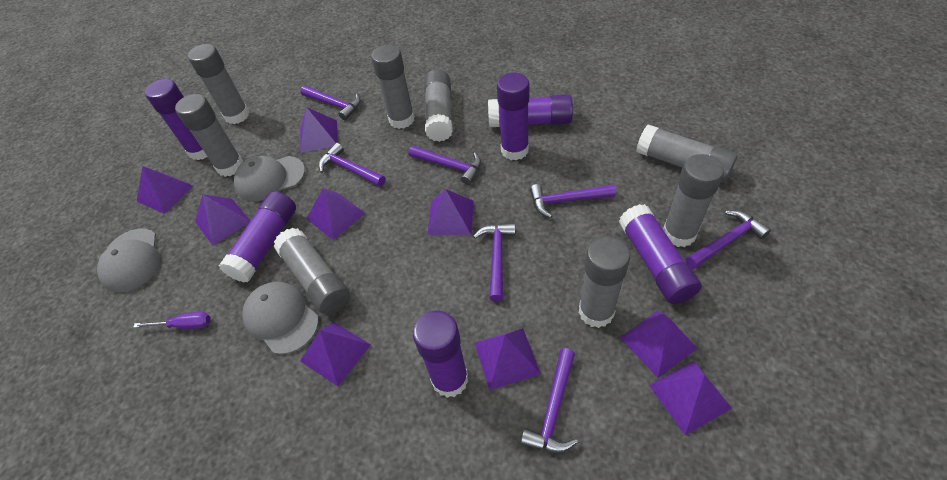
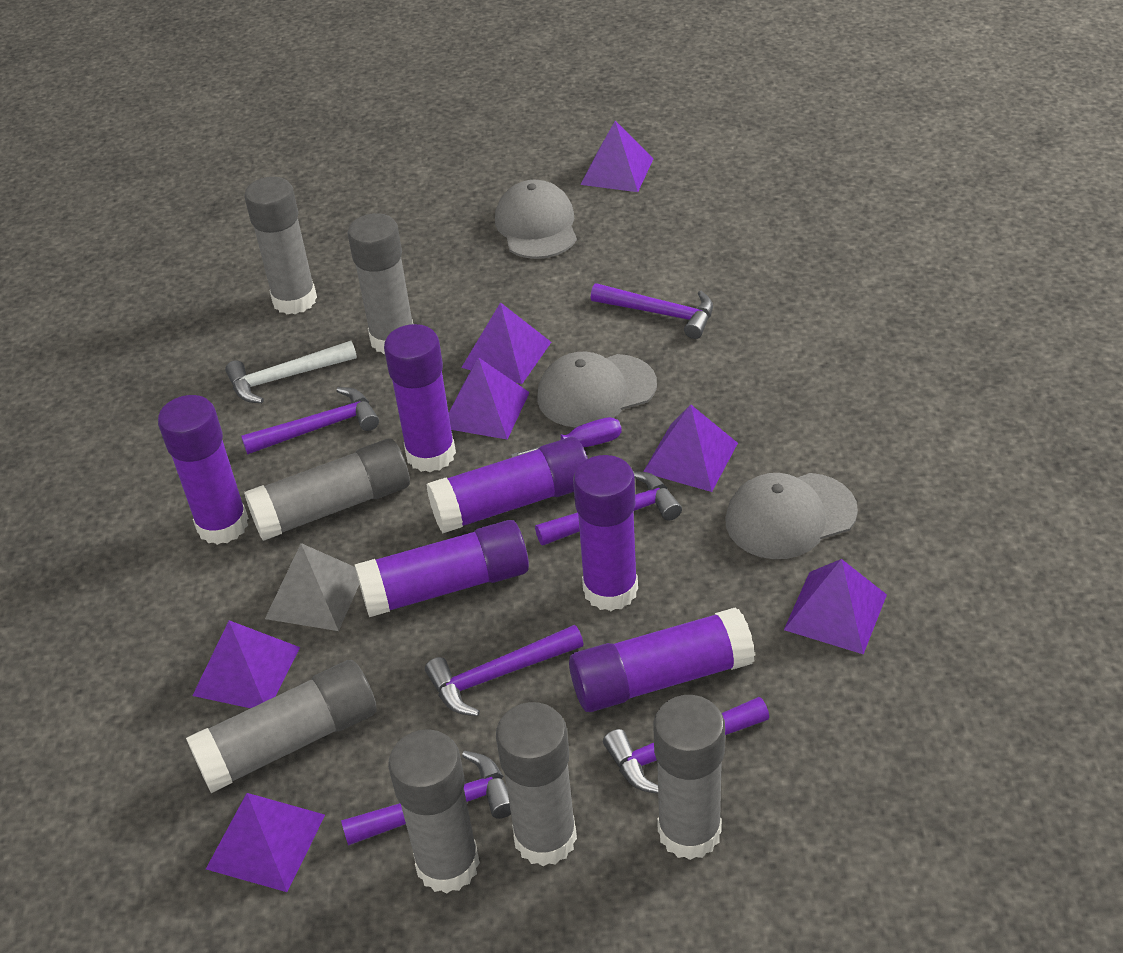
grey glue stick: [175,94,243,177] [188,44,249,124] [274,228,350,315] [371,45,415,129] [424,69,453,142] [579,236,630,328] [636,125,738,183] [663,154,724,247] = 8 -> [186,660,377,793] [244,177,317,314] [244,439,410,541] [348,213,413,354] [388,729,480,894] [496,702,577,866] [654,695,725,860] = 7
grey pyramid: none = 0 -> [265,543,359,631] = 1
purple hammer: [300,86,361,120] [319,143,386,187] [408,146,481,185] [473,223,515,302] [521,348,578,453] [530,184,616,218] [686,210,771,269] = 7 -> [241,387,379,454] [341,751,511,846] [425,625,584,716] [535,471,682,546] [591,283,713,339] [603,697,769,794] = 6
purple pyramid: [137,166,193,214] [195,194,250,246] [300,107,338,153] [300,322,371,386] [306,188,365,240] [427,189,474,236] [475,328,541,390] [620,310,697,378] [649,361,732,435] = 9 -> [192,620,300,708] [206,793,325,892] [449,357,530,440] [461,302,551,384] [581,121,653,192] [643,404,738,492] [784,559,887,654] = 7
white hammer: none = 0 -> [225,341,357,403] = 1

